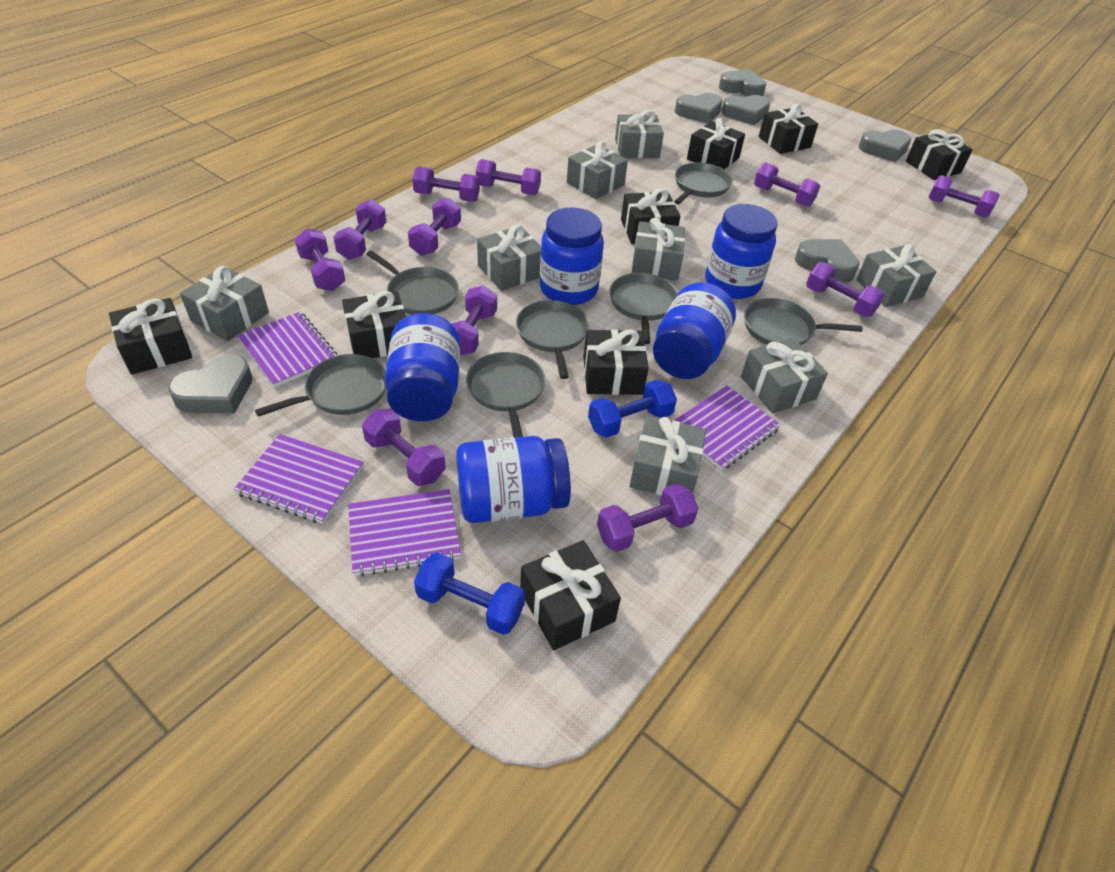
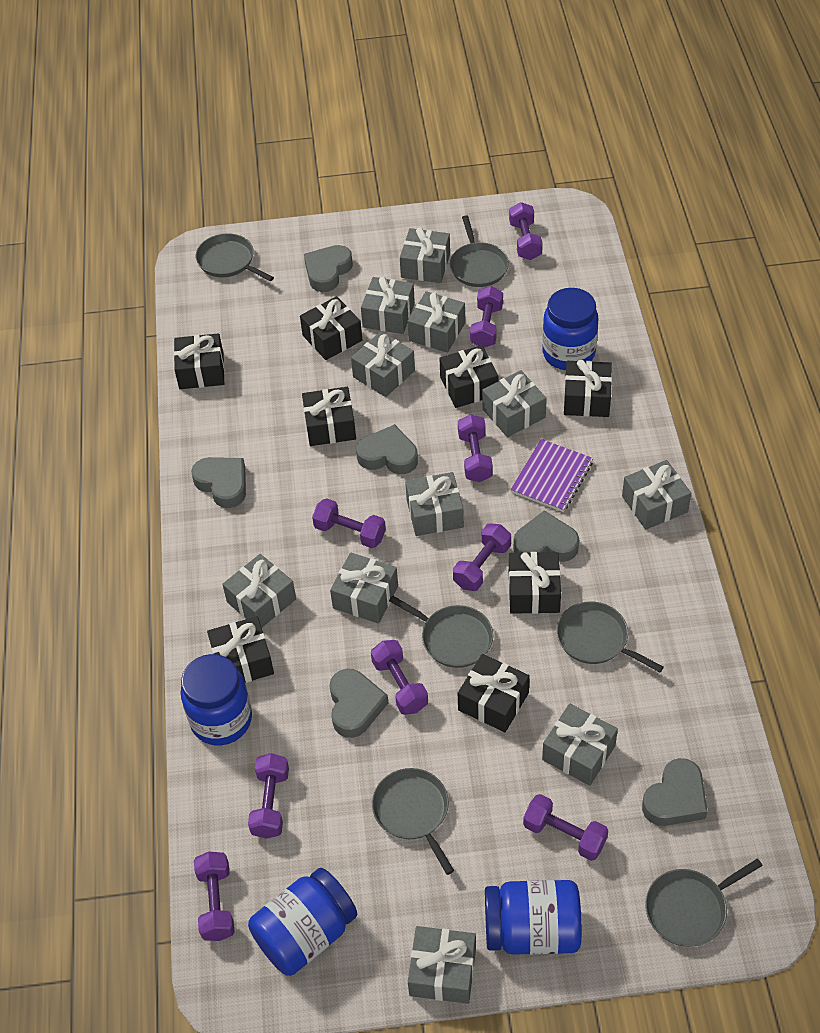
blue dumbbell: [414,552,525,635] [588,379,677,438] = 2 -> none = 0
blue jar: [385,313,460,421] [456,436,571,523] [540,207,604,305] [653,282,736,379] [705,204,777,299] = 5 -> [180,654,252,745] [248,868,358,976] [485,880,582,955] [542,288,598,370] = 4
grey gift: [180,266,269,341] [477,225,541,291] [567,141,628,199] [615,110,664,158] [630,416,706,496] [631,218,685,281] [741,337,828,413] [856,244,937,307] = 8 -> [222,554,296,628] [330,552,398,623] [351,331,415,397] [361,277,415,334] [400,227,450,283] [405,472,464,536] [408,291,465,353] [408,926,476,1004] [482,370,547,437] [542,703,618,786] [622,460,691,530] = 11
grey pan: [255,354,386,417] [366,250,459,314] [466,352,546,438] [516,300,589,379] [609,273,678,344] [674,163,733,205] [744,298,863,345] = 7 -> [196,233,274,281] [372,768,454,875] [389,596,493,668] [450,215,509,287] [556,602,664,672] [645,859,763,947] = 6
purple dumbbell: [294,228,345,291] [333,199,386,260] [362,409,446,486] [408,198,461,255] [412,166,480,202] [451,285,497,355] [476,159,541,195] [597,483,698,552] [754,162,820,207] [806,262,885,317] [929,175,1000,218] = 11 -> [194,852,235,941] [248,753,289,839] [312,498,386,548] [371,640,428,715] [453,523,511,591] [458,414,493,482] [470,286,503,348] [509,202,543,260] [523,794,608,861] = 9
purple notebook: [234,434,364,524] [237,312,337,388] [348,489,461,576] [673,385,781,471] = 4 -> [510,439,593,512] = 1

